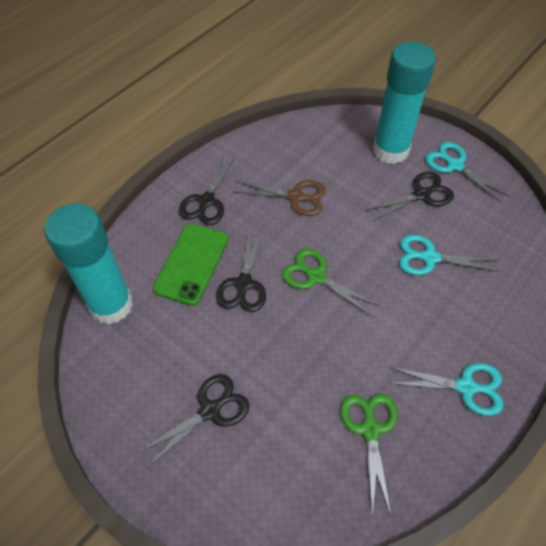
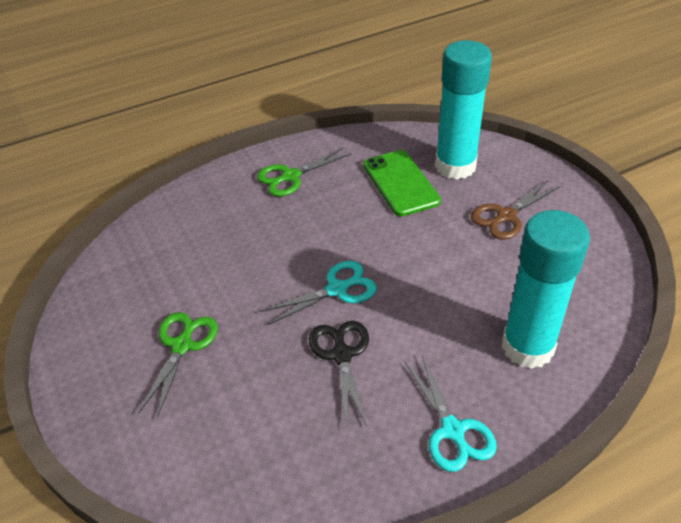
black scissors: [137,374,250,467] [179,156,235,225] [216,229,266,312] [365,172,454,221] = 4 -> [309,321,369,427] = 1
turquoise scissors: [388,363,504,416] [399,235,500,275] [426,142,510,203] = 3 -> [261,261,377,325] [405,356,497,472] = 2

